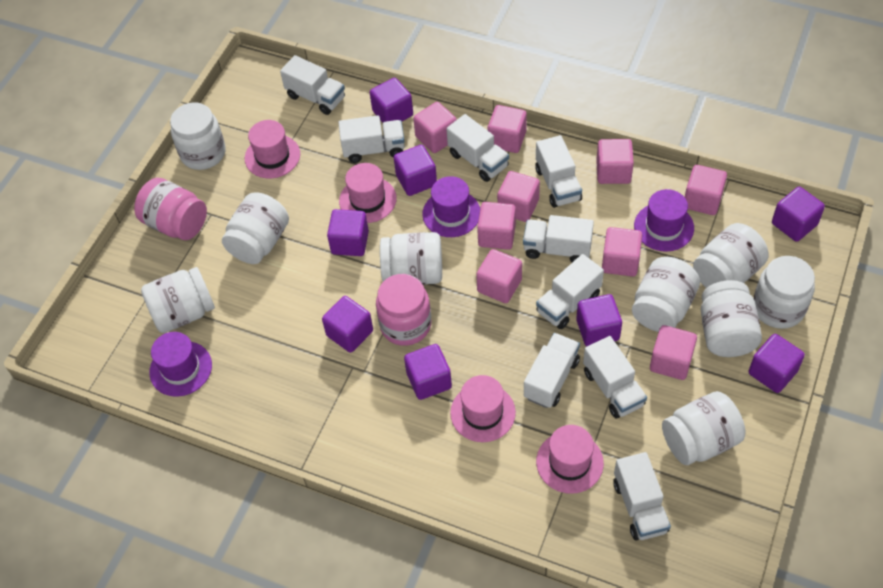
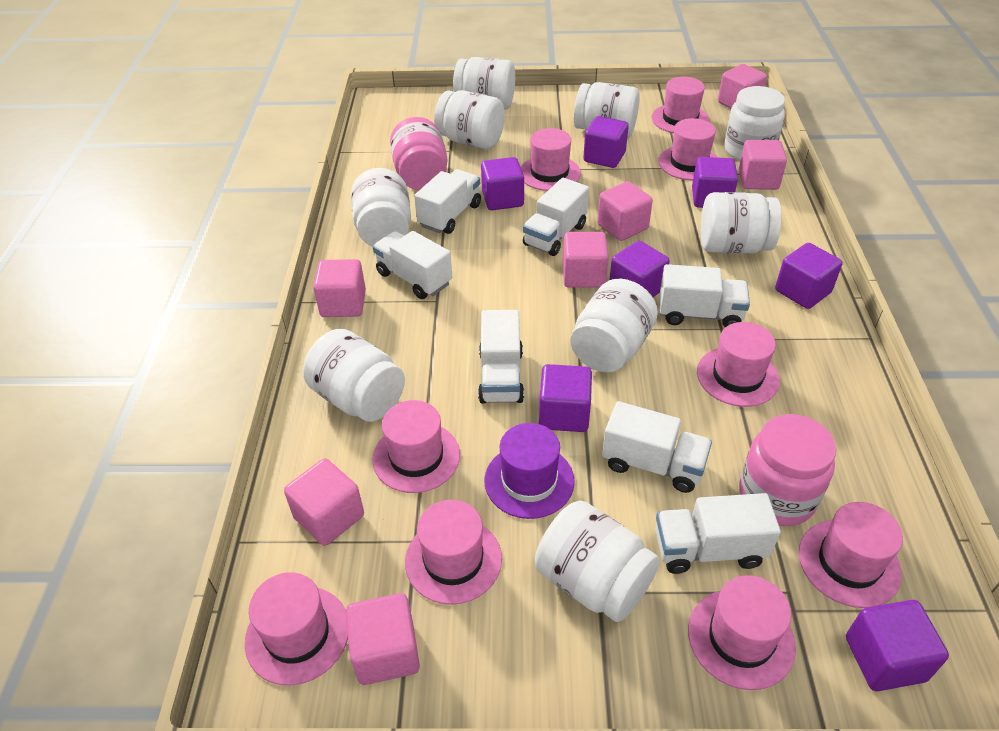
pink cube: [413,102,457,153] [476,249,522,303] [477,202,516,250] [488,105,527,153] [497,171,540,222] [596,139,634,184] [602,227,642,277] [650,325,697,380] [685,165,727,215] = 9 -> [284,458,364,546] [313,259,366,317] [345,593,420,685] [563,232,609,288] [597,181,653,241] [718,64,767,108] [739,140,787,190] = 7
pink hat: [245,120,300,178] [339,163,397,223] [450,375,516,442] [536,425,604,494] = 4 -> [245,572,348,685] [372,400,460,493] [405,500,502,605] [521,128,581,191] [651,77,710,133] [658,118,718,180] [688,575,796,690] [697,322,780,407] [799,502,903,608] = 9
purple cube: [322,296,373,353] [327,209,369,256] [370,78,413,123] [394,145,437,196] [404,344,452,400] [576,294,622,347] [748,334,805,393] [772,187,825,242] = 8 -> [481,157,524,210] [539,364,592,432] [583,116,629,168] [610,241,670,297] [692,157,738,208] [775,243,842,309] [846,600,949,691] = 7
purple hat: [149,332,212,397] [422,176,480,237] [634,189,694,252] = 3 -> [484,423,575,519] = 1
white truck: [280,55,345,115] [338,115,405,163] [446,114,509,182] [523,215,594,262] [524,333,580,408] [535,135,582,208] [536,254,604,329] [583,336,647,418] [613,452,671,540] = 9 -> [373,231,452,299] [414,169,481,234] [478,310,524,404] [523,178,589,256] [602,401,712,493] [656,493,781,574] [660,264,750,328] = 7

